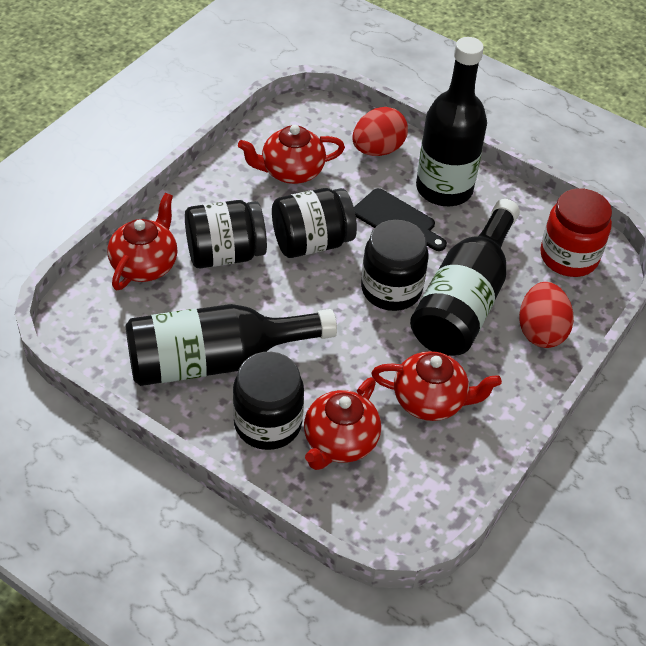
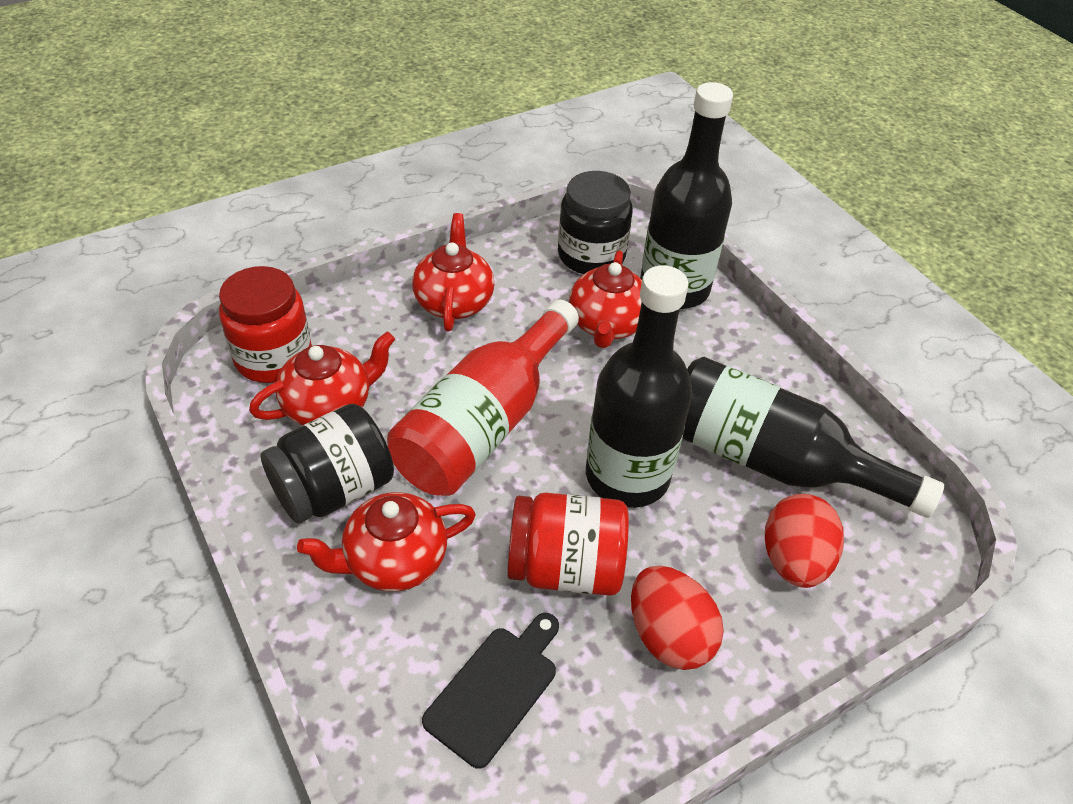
black jar: [185,200,267,268] [233,352,304,450] [272,188,357,258] [361,220,429,311] = 4 -> [260,404,394,524] [558,171,633,274] = 2
red bottle: none = 0 -> [387,299,579,496] = 1
red jar: [540,188,612,277] = 1 -> [219,266,312,383] [507,493,629,596] = 2

